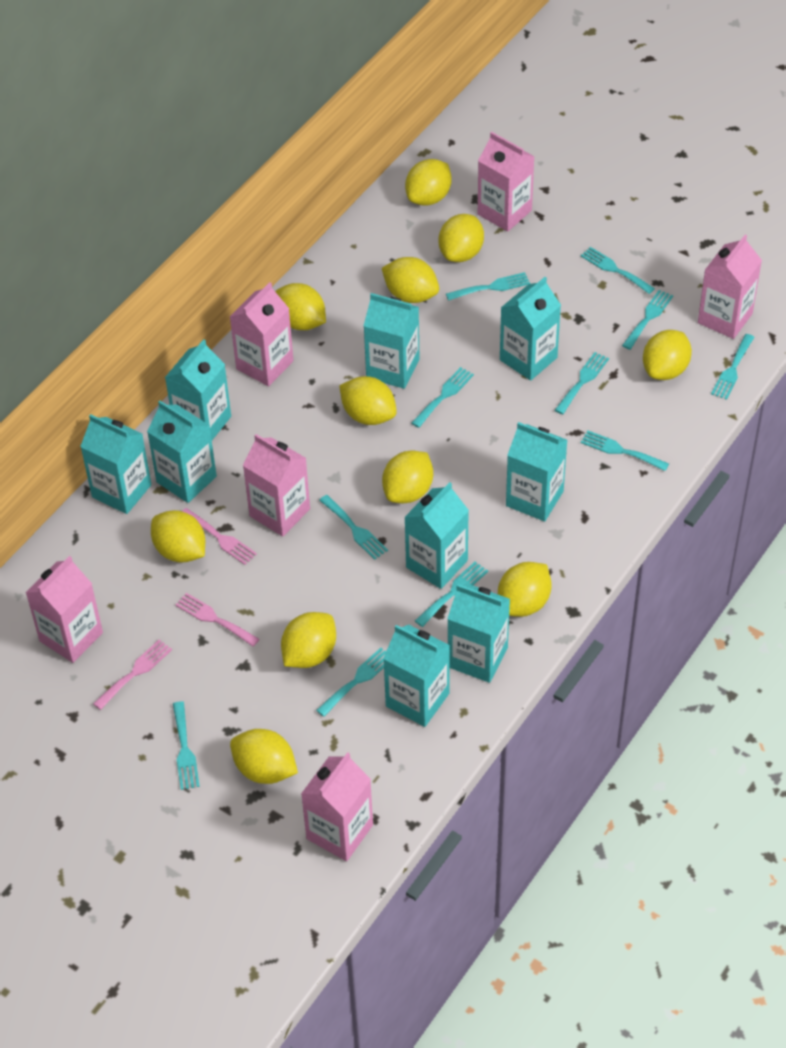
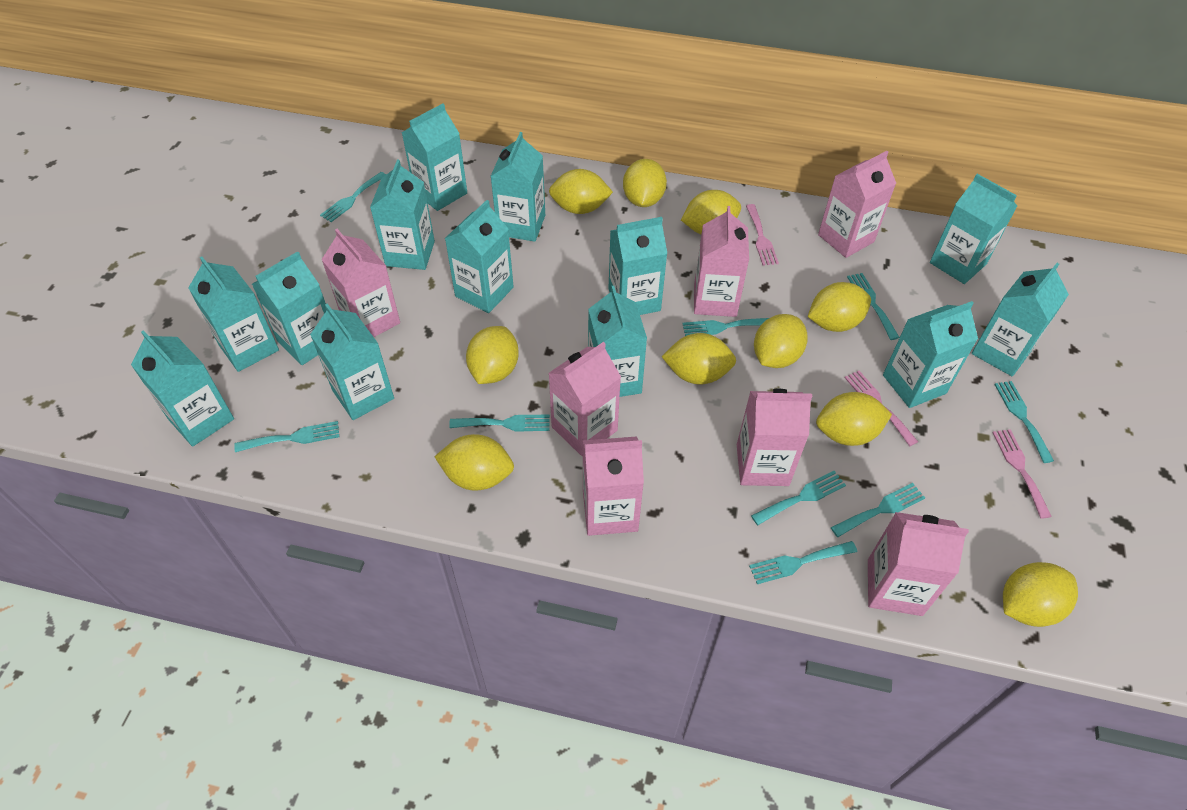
pink carton: [26,556,103,663] [230,282,294,386] [243,434,310,537] [301,752,373,861] [478,132,535,232] [698,235,762,339] = 6 -> [321,229,400,337] [549,342,621,456] [583,436,644,536] [694,206,749,317] [737,389,812,486] [818,151,896,258] [868,512,969,616] = 7
turquoise carton: [80,414,152,514] [147,401,217,503] [165,339,231,440] [364,293,419,389] [383,625,450,727] [404,482,469,589] [447,583,510,683] [500,277,561,381] [506,422,567,521] = 9 -> [131,330,234,447] [188,257,279,372] [252,251,327,365] [310,303,394,420] [370,160,435,270] [402,103,467,211] [445,200,514,313] [490,132,545,242] [588,286,647,397] [608,217,668,315] [883,301,978,408] [930,174,1017,284] [972,263,1069,376] = 13
turquoise fork: [173,701,200,790] [316,648,386,717] [319,495,388,560] [412,367,474,428] [415,562,488,627] [446,272,530,301] [555,352,609,414] [581,247,655,294] [581,431,669,471] [622,290,673,350] [711,334,754,400] = 11 -> [234,421,339,452] [320,172,386,222] [449,414,550,432] [682,318,769,336] [749,541,857,584] [751,471,846,525] [831,483,925,537] [847,273,900,340] [994,381,1054,463] = 9
yellow lemon: [151,510,205,563] [230,729,298,784] [275,283,326,330] [281,612,336,668] [339,376,397,425] [382,257,439,303] [382,450,433,503] [405,159,452,206] [439,214,484,262] [498,562,552,617] [643,330,692,380] = 11 -> [434,434,514,491] [466,326,519,384] [549,169,613,214] [623,159,667,207] [661,333,736,385] [681,190,741,234] [754,314,808,368] [808,282,871,332] [816,392,892,446] [1003,562,1078,627] = 10

